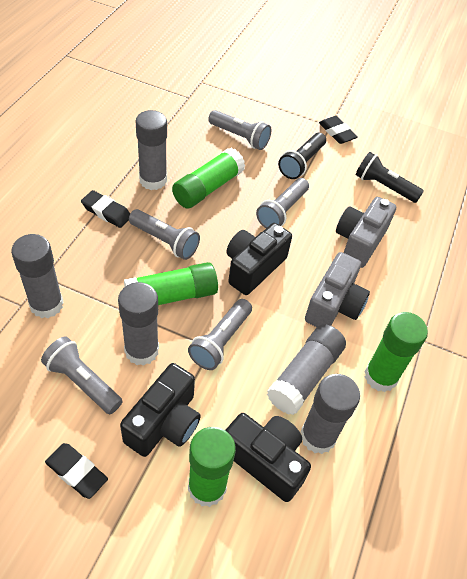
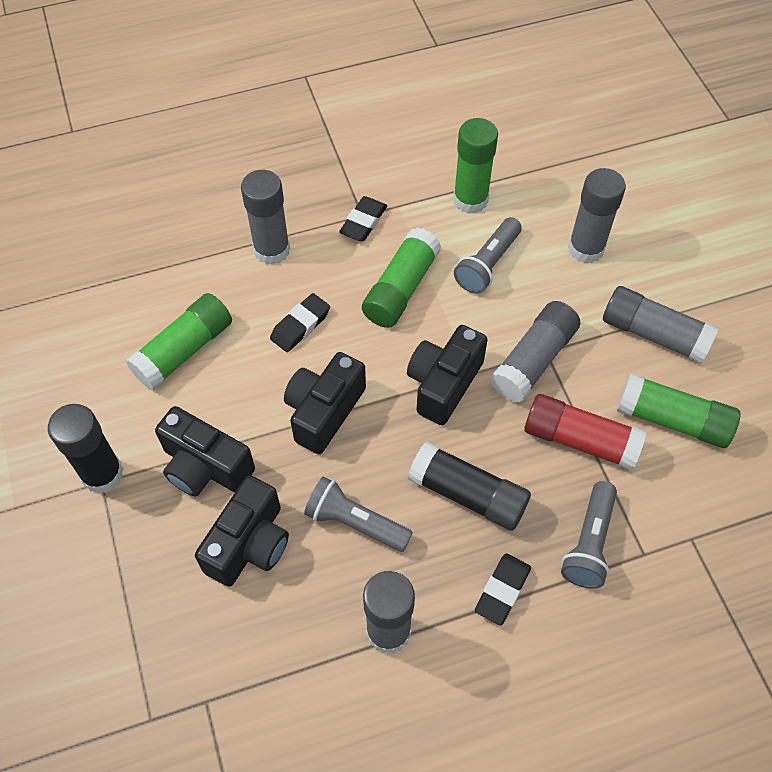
black camera: [120,363,201,457] [225,413,311,502] [226,223,292,295] = 3 -> [155,406,255,496] [195,475,289,587] [284,352,366,454] [407,325,488,425] = 4
black flashlight: [278,133,326,179] [356,152,424,203] = 2 -> none = 0
black glue stick: none = 0 -> [48,404,123,493] [408,442,531,531] = 2
grey camera: [305,252,370,327] [336,197,396,268] = 2 -> none = 0
grey flashlight: [41,337,123,414] [129,209,200,260] [188,299,252,370] [208,110,271,150] [256,178,309,228] = 5 -> [304,476,413,552] [454,217,522,294] [561,481,617,589] = 3
red glue stick: none = 0 -> [524,394,647,470] = 1

